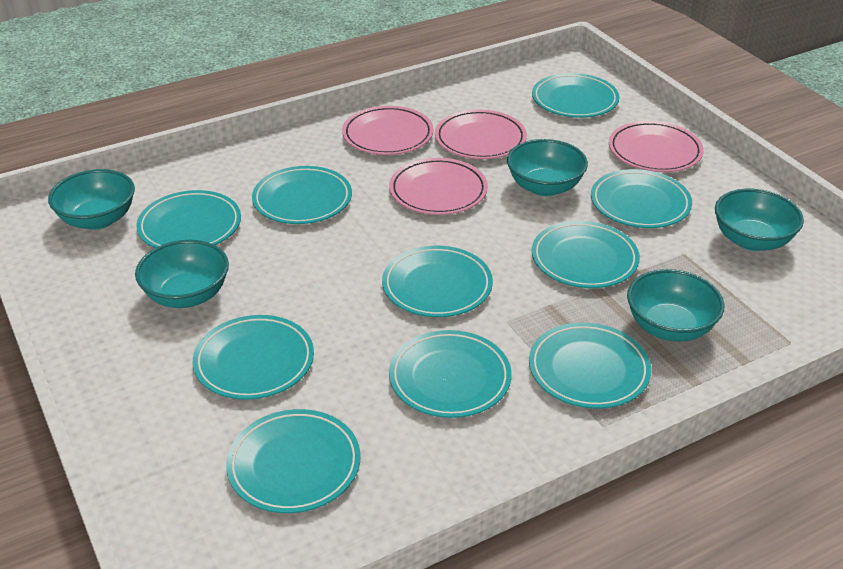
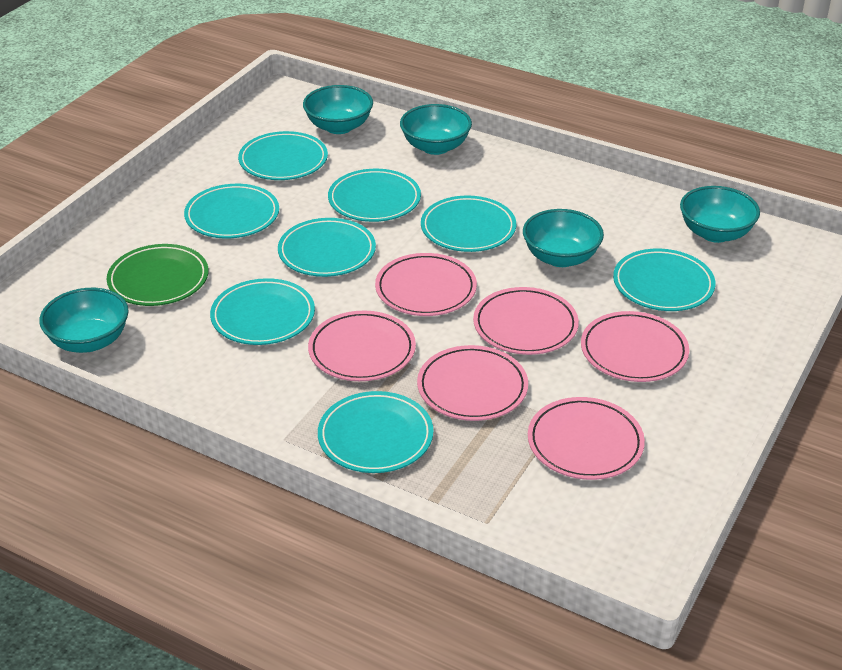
green plate: none = 0 -> [107,244,208,306] = 1
pink plate: [342,106,434,155] [389,158,488,215] [435,110,527,159] [609,121,704,172] = 4 -> [308,311,416,381] [375,253,477,316] [417,345,528,421] [473,287,579,355] [528,397,645,480] [581,311,689,382] = 6
turquoise plate: [136,190,241,248] [193,315,314,400] [226,409,361,513] [252,166,352,224] [382,246,493,317] [389,330,512,418] [529,322,651,409] [532,73,619,118] [532,221,640,288] [591,169,692,228] = 10 -> [184,184,279,239] [210,278,315,345] [238,131,328,180] [278,218,376,277] [318,391,433,473] [328,169,421,222] [421,196,516,252] [613,249,716,311] = 8

